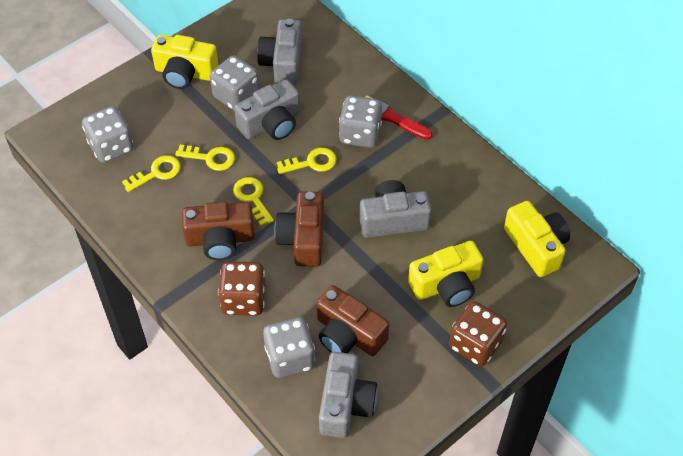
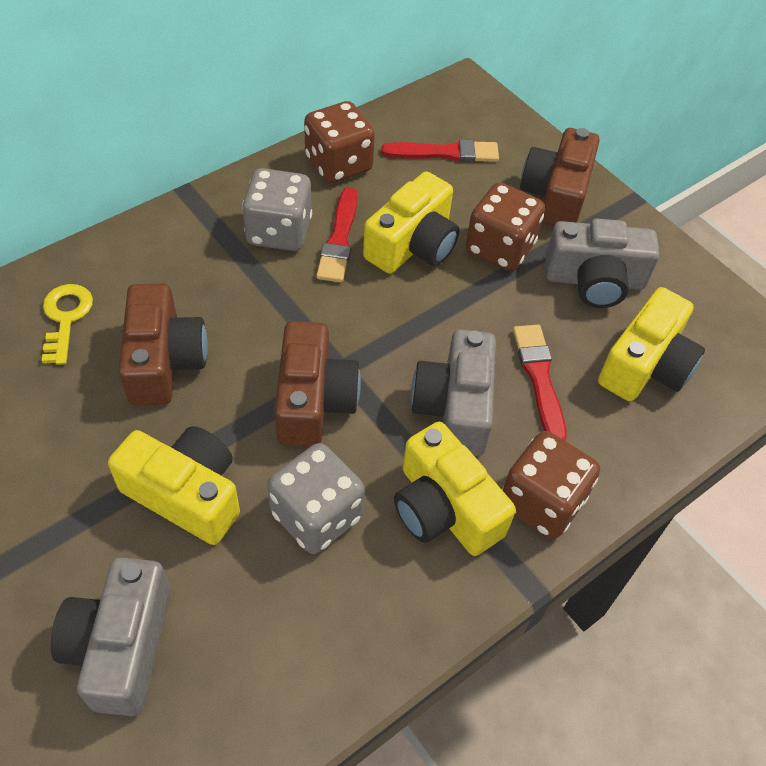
brown dice: [218,261,265,316] [449,301,507,366] = 2 -> [304,101,375,184] [466,182,545,271] [502,431,600,539] = 3
grey camera: [234,80,300,140] [257,19,302,85] [319,352,378,438] [359,180,432,238] = 4 -> [51,557,171,716] [411,330,496,456] [545,219,659,308] = 3
grey dice: [82,106,133,163] [210,55,259,110] [263,317,315,378] [339,95,382,148] = 4 -> [242,168,312,251] [267,443,365,554] = 2
red brush: [365,96,432,140] = 1 -> [316,187,358,282] [381,139,499,162] [513,325,567,441] = 3
yellow camera: [151,35,218,89] [408,241,483,307] [504,201,570,277] = 3 -> [108,426,240,545] [363,171,459,274] [394,422,516,556] [598,287,705,401] = 4
yellow key: [122,155,181,192] [175,145,235,171] [233,177,274,226] [277,148,337,174] = 4 -> [42,284,93,365] = 1

